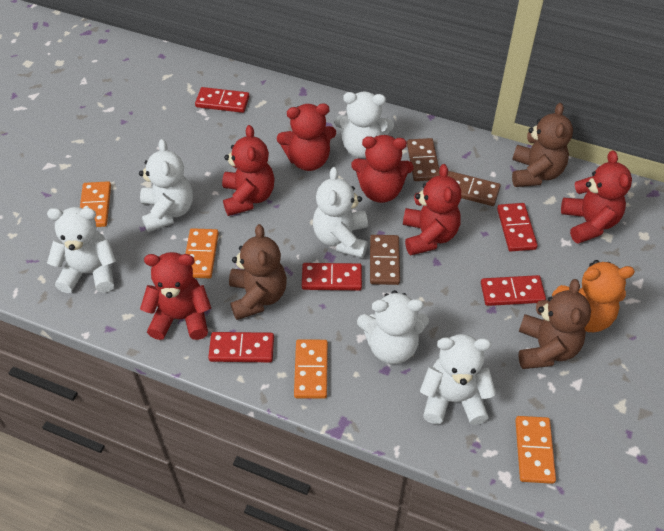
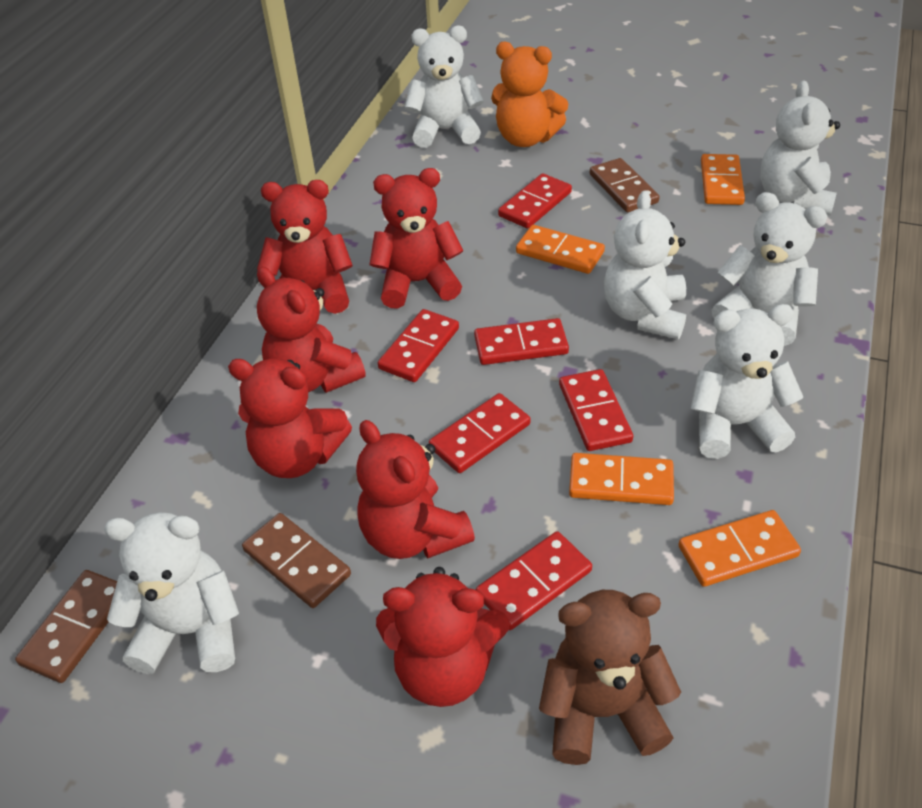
brown teddy bear: [229,224,287,320] [512,103,573,187] [519,279,591,369] = 3 -> [539,590,681,765] = 1
red domino: [195,87,249,113] [208,332,274,362] [302,263,362,290] [481,275,546,306] [497,203,538,251] = 5 -> [378,309,459,382] [429,393,530,473] [474,318,569,365] [476,531,592,630] [498,173,572,228] [559,369,633,451] = 6

